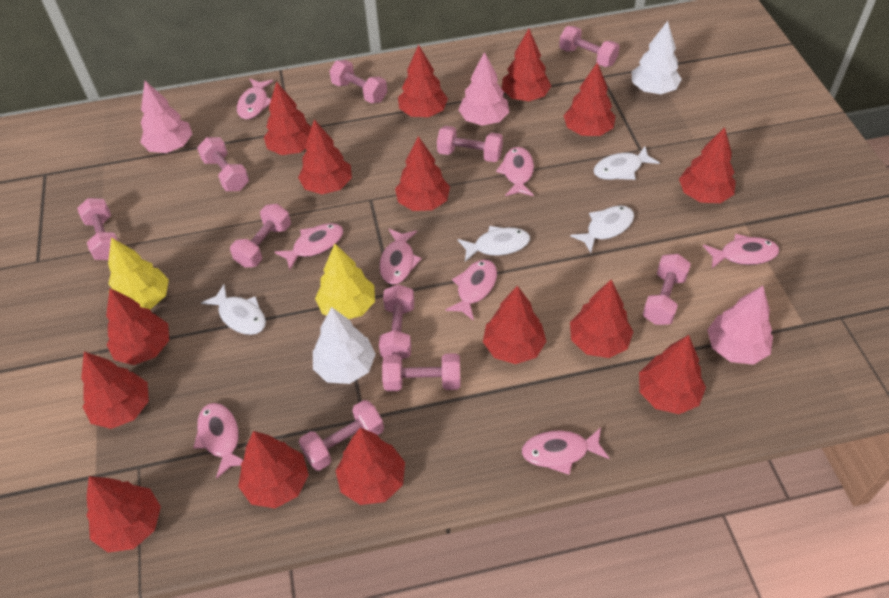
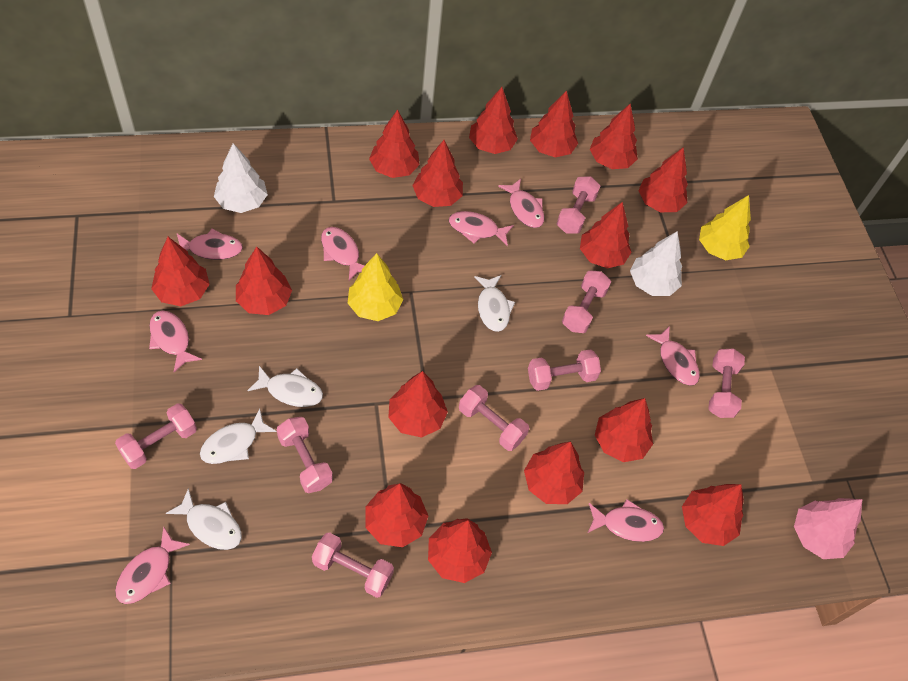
pink dumbbell: [77,198,118,260] [197,137,249,191] [230,204,291,267] [299,400,384,471] [329,60,387,103] [379,284,414,360] [382,353,461,391] [437,126,503,162] [559,26,620,67] [643,254,691,325] = 10 -> [115,403,197,469] [277,417,333,493] [312,532,394,598] [459,385,529,451] [528,349,601,391] [557,176,600,234] [562,270,611,333] [708,349,745,418] = 8
pink tree: [140,81,192,153] [458,52,509,126] [707,286,773,365] = 3 -> [794,498,862,559] = 1

